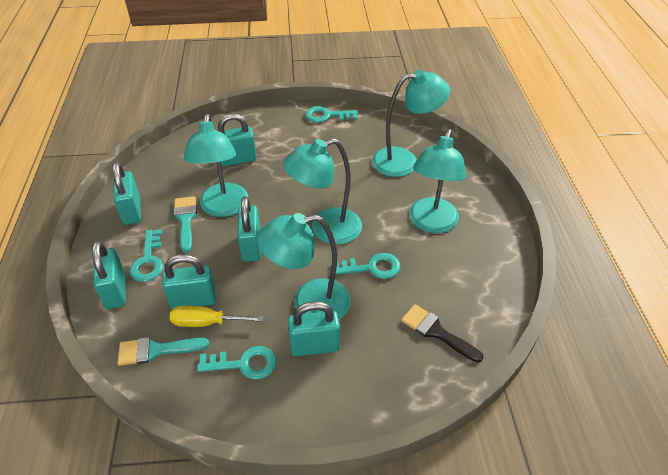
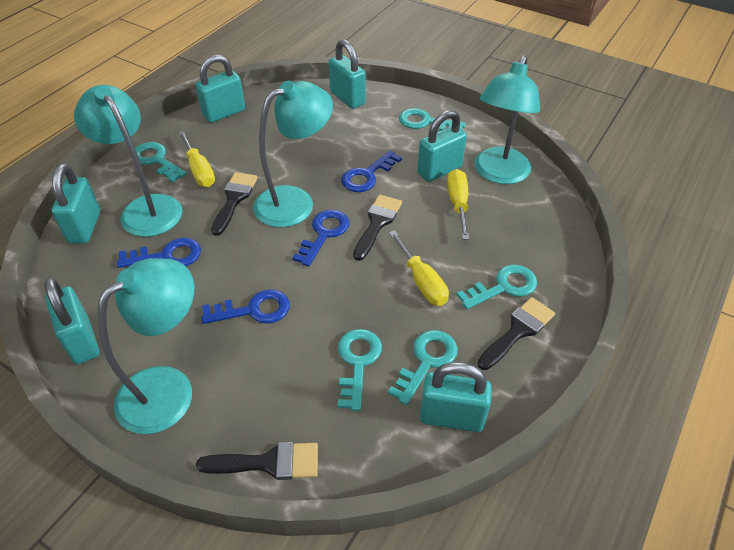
black brush: [401,304,484,362] = 1 -> [196,442,318,480] [211,172,258,236] [353,195,402,261] [477,297,555,370] = 4
blue key: none = 0 -> [117,238,201,268] [201,289,290,324] [292,210,349,267] [341,150,402,192] = 4
turquoise brush: [118,337,209,366] [174,196,197,253] = 2 -> none = 0
turquoise key: [130,230,163,282] [197,346,277,380] [305,106,358,123] [335,253,400,279] = 4 -> [135,142,187,183] [338,329,382,411] [388,330,458,405] [399,108,466,131] [457,265,537,309] = 5
turquoise lamp: [183,114,248,217] [257,213,351,320] [283,138,362,245] [372,70,450,177] [409,129,466,233] = 5 -> [74,85,182,237] [97,258,194,434] [253,81,333,227] [474,55,540,184] = 4
yellow screwdriver: [170,306,263,327] = 1 -> [179,131,215,187] [389,230,449,306] [447,169,469,240] = 3

